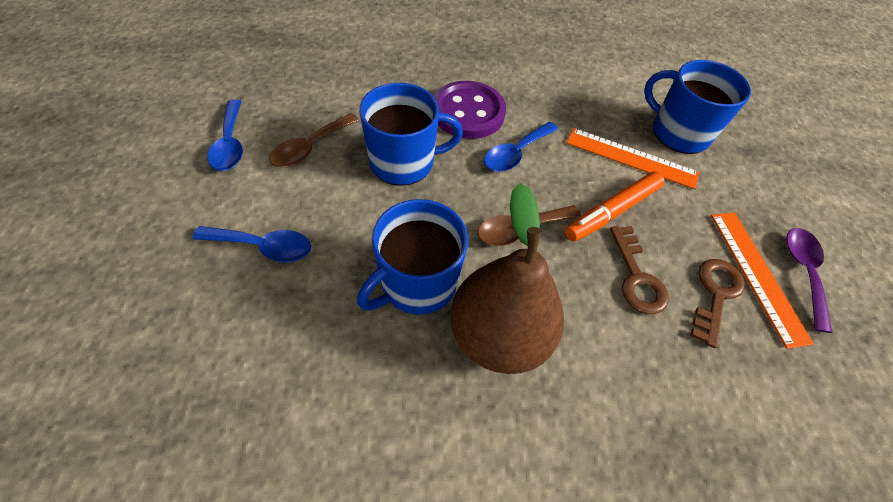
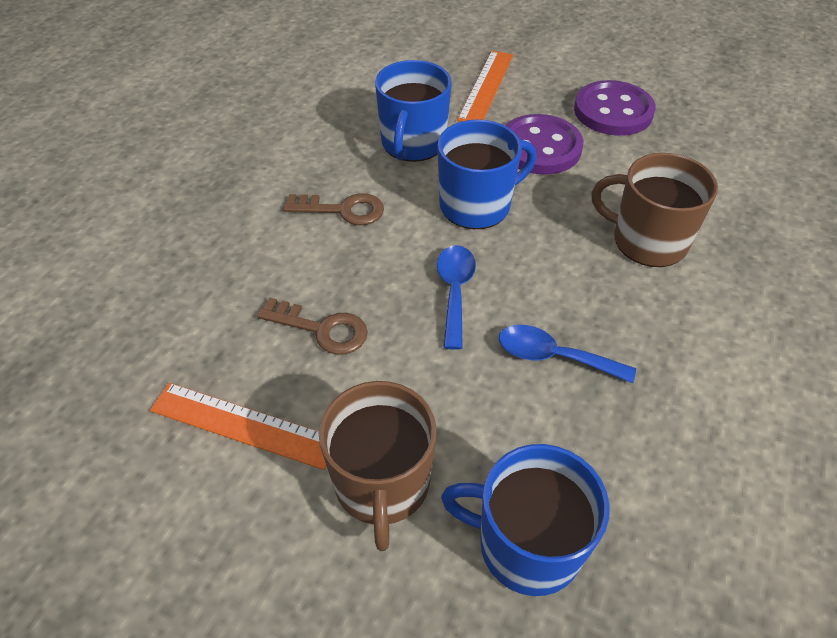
blue spoon: [192,226,311,262] [208,100,243,171] [484,122,558,172] = 3 -> [437,245,476,350] [499,325,636,383] = 2
brown mug: none = 0 -> [319,381,437,551] [592,153,718,267] = 2
brown pear: [450,183,564,374] = 1 -> none = 0
brown spoon: [270,113,359,168] [477,205,581,246] = 2 -> none = 0
orange marker: [565,171,665,241] = 1 -> none = 0
purple button: [434,81,506,139] = 1 -> [505,114,583,175] [574,80,656,136] = 2
purple spoon: [786,228,832,333] = 1 -> none = 0

